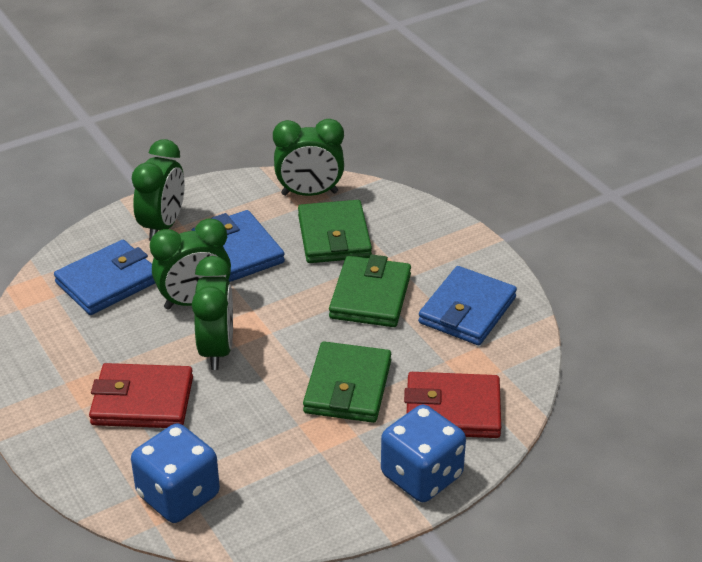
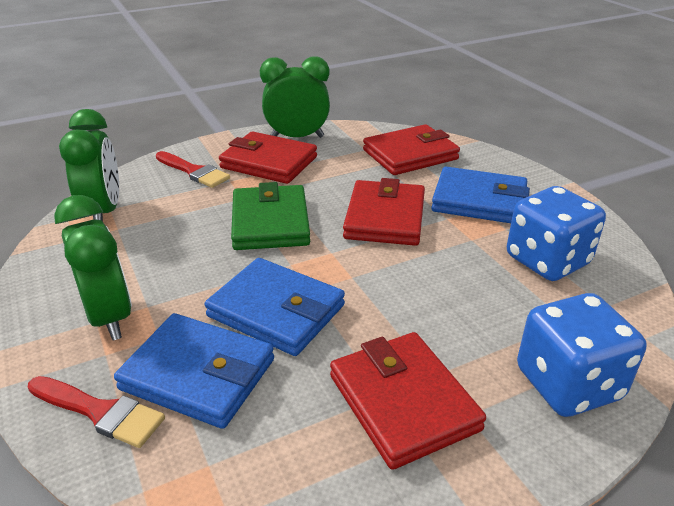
green clock: [132,139,185,241] [150,218,231,310] [192,256,233,370] [273,119,344,196] = 4 -> [54,195,132,340] [59,109,119,222] [260,57,330,138] = 3
green wallet: [298,200,372,263] [303,341,391,423] [329,254,411,327] = 3 -> [231,182,310,250] = 1
red brush: none = 0 -> [28,376,165,448] [156,151,230,188] = 2
red wallet: [89,363,193,428] [404,372,501,438] = 2 -> [219,131,317,184] [330,332,486,470] [343,178,425,246] [363,124,460,175] = 4

